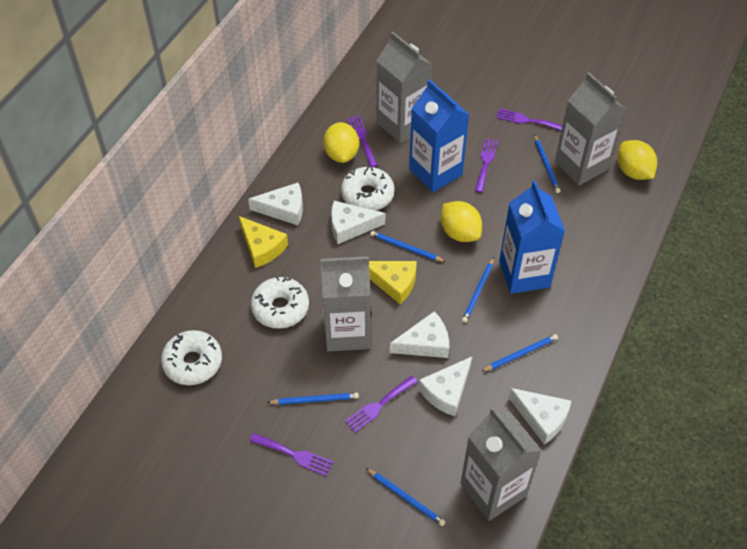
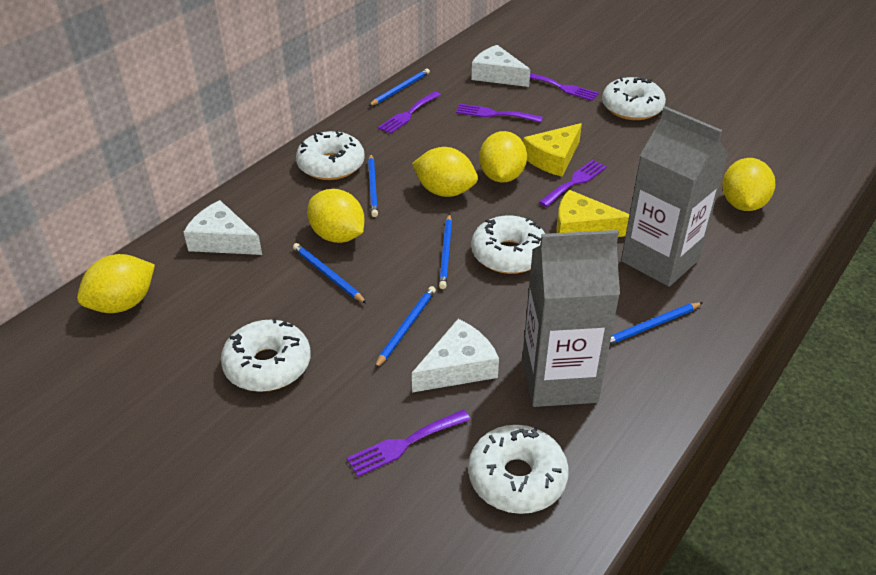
blue carton: [409,79,470,192] [499,180,565,294] = 2 -> none = 0
grey carton: [321,256,371,352] [376,32,433,143] [460,407,542,521] [555,73,626,186] = 4 -> [522,230,620,407] [621,106,728,287] = 2
white cheese: [248,183,303,225] [331,201,385,244] [390,311,449,358] [419,357,472,416] [508,388,571,445] = 5 -> [184,200,262,255] [412,319,499,392] [472,45,530,87] = 3
white donut: [161,330,222,385] [251,276,309,329] [341,167,395,211] = 3 -> [221,317,311,392] [296,131,365,180] [468,425,569,514] [471,215,545,274] [602,77,666,120] = 5
yellow lemon: [323,122,359,163] [441,201,482,242] [617,140,657,180] = 3 -> [77,254,155,313] [307,189,365,243] [412,147,478,197] [479,131,527,182] [722,158,775,211] = 5

